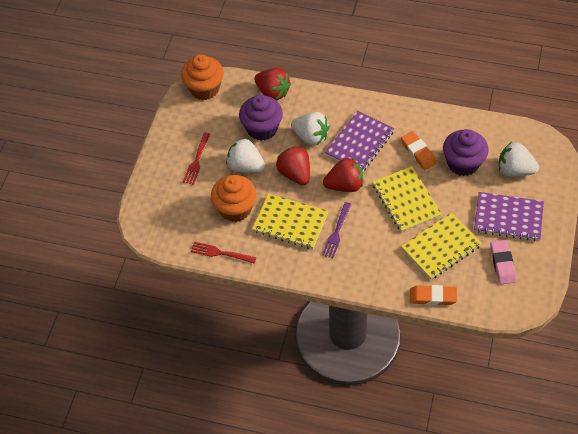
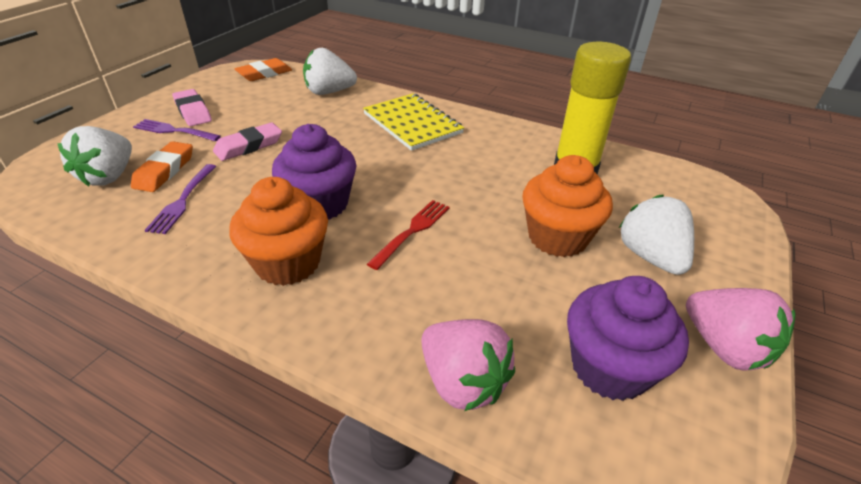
pink eraser: [490,240,516,284] = 1 -> [172,89,212,126] [213,122,282,161] = 2
pink strawberry: none = 0 -> [421,319,515,411] [686,288,796,371] = 2
purple fork: [322,202,351,258] = 1 -> [133,119,221,141] [145,164,217,234] = 2
purple notebook: [325,111,394,171] [474,192,544,241] = 2 -> none = 0
red fork: [183,133,210,185] [191,242,256,264] = 2 -> [367,200,450,270] = 1
red strawberry: [255,68,291,101] [276,146,310,185] [323,158,363,192] = 3 -> none = 0
yellow glue stick: none = 0 -> [554,42,631,175] = 1
yellow notebook: [252,194,328,249] [373,166,442,232] [401,213,482,280] = 3 -> [363,93,464,151] = 1

